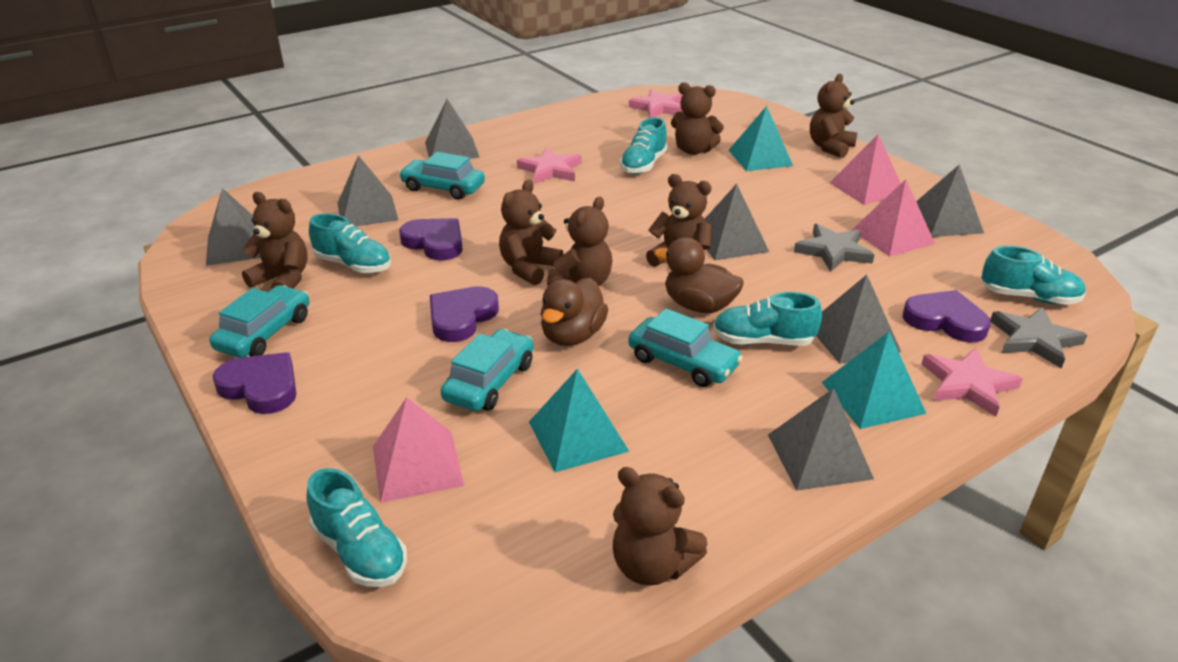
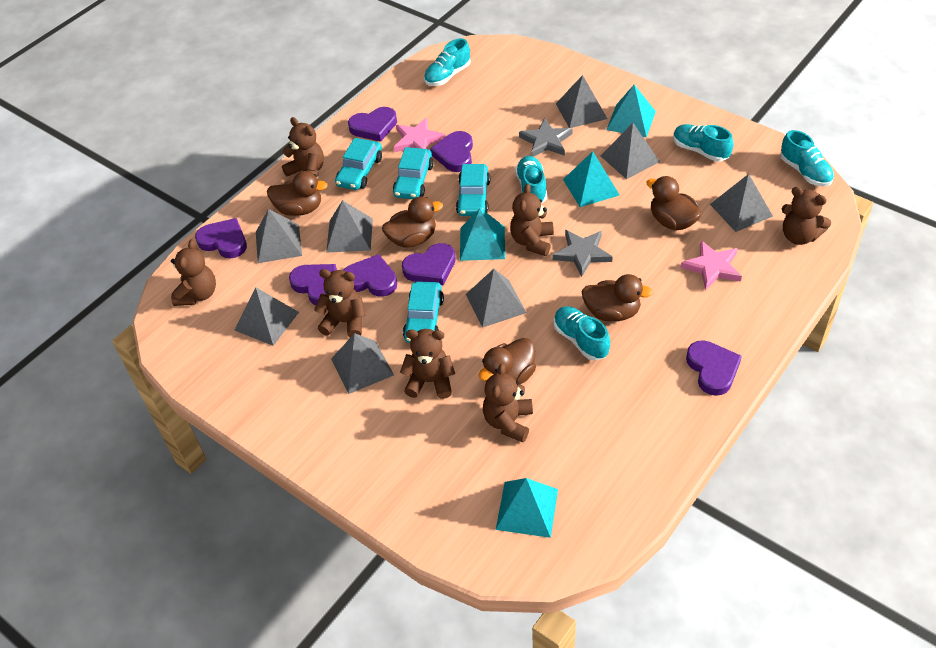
brown duck: [541,278,608,346] [654,237,744,313] = 2 -> [267,171,328,216] [382,196,443,248] [479,338,536,384] [582,274,654,321] [646,176,701,230] = 5
grey pyramid: [206,188,261,266] [338,155,398,226] [425,99,480,158] [705,184,769,260] [768,388,874,491] [816,275,901,364] [916,165,984,237] = 7 -> [234,287,299,346] [256,209,302,263] [326,200,373,253] [331,333,394,394] [466,269,526,328] [556,75,607,128] [601,123,660,179] [710,174,773,232] = 8
pink pyramid: [373,397,464,503] [830,134,901,205] [852,179,935,257] = 3 -> none = 0
pink star: [517,147,582,184] [629,89,683,118] [921,348,1023,417] = 3 -> [394,118,445,152] [680,241,742,290] = 2
purple heart: [213,352,296,414] [399,218,463,260] [430,286,499,342] [903,290,991,343] = 4 -> [195,218,247,259] [289,264,337,305] [343,254,397,297] [348,107,397,142] [402,243,456,285] [430,131,473,172] [686,340,742,396] = 7
turquoise pyramid: [529,368,630,472] [728,106,793,171] [822,332,926,429] = 3 -> [460,208,505,261] [496,478,558,538] [563,151,619,207] [606,85,656,137] = 4

